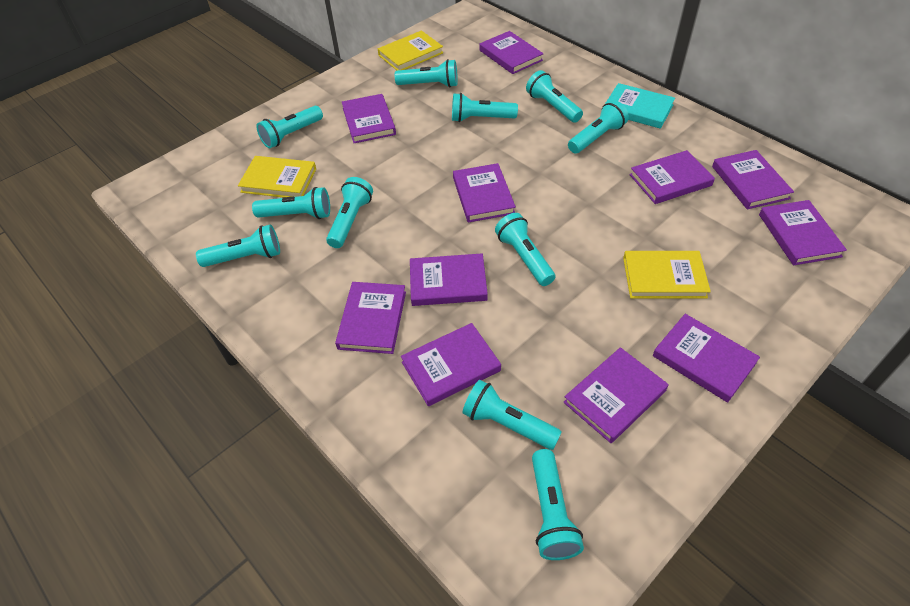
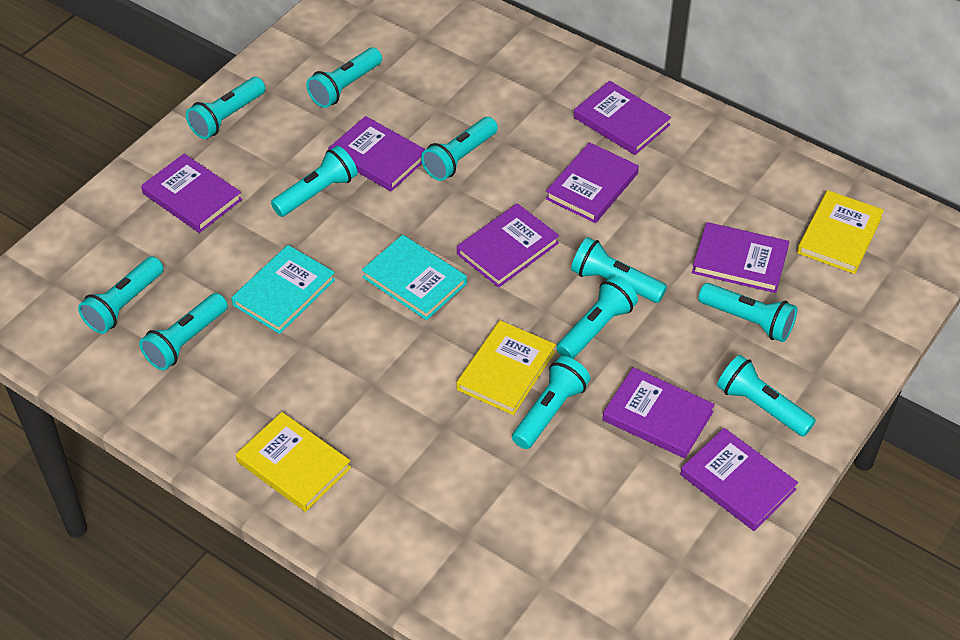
purple book: [335,282,406,354] [342,94,396,143] [401,323,501,406] [410,253,488,306] [453,163,516,223] [479,31,543,74] [564,347,668,443] [630,150,715,204] [653,314,760,402] [712,150,794,209] [759,200,847,265] = 11 -> [141,154,242,233] [329,116,426,191] [457,203,559,288] [546,142,639,223] [574,81,671,155] [602,367,715,458] [680,428,798,531] [692,222,789,293] = 8
turquoise book: [605,83,675,129] = 1 -> [231,245,335,334] [362,235,467,320] = 2

